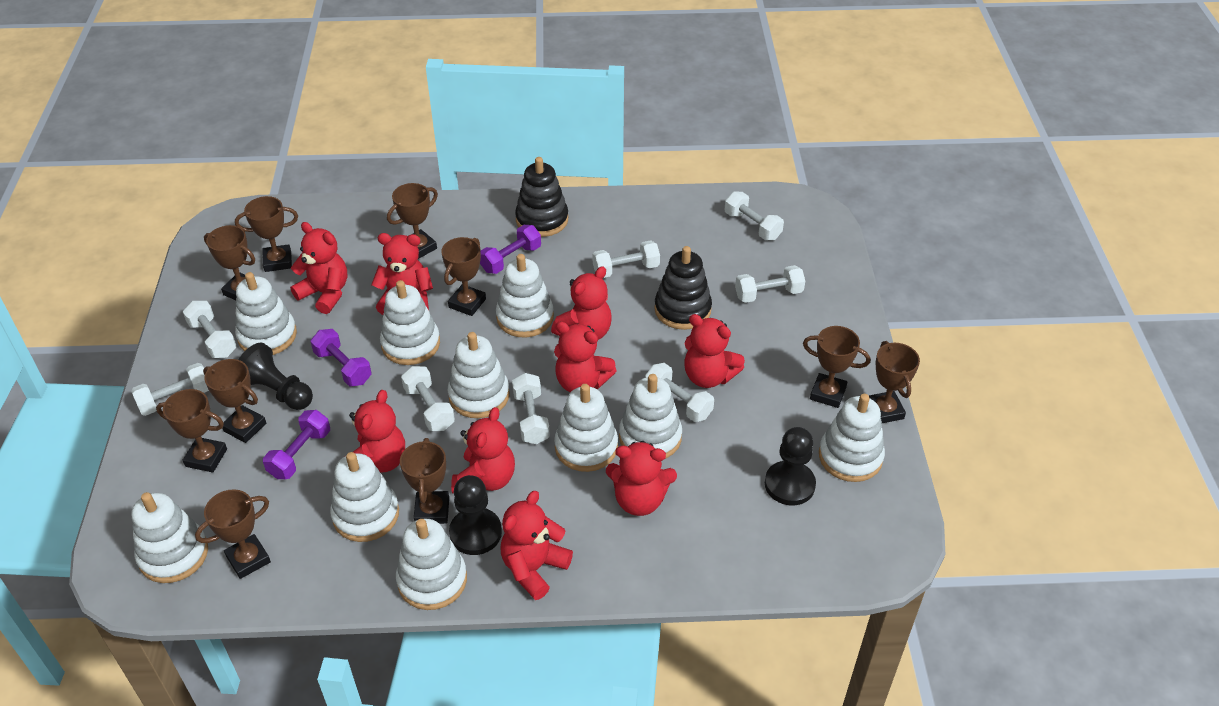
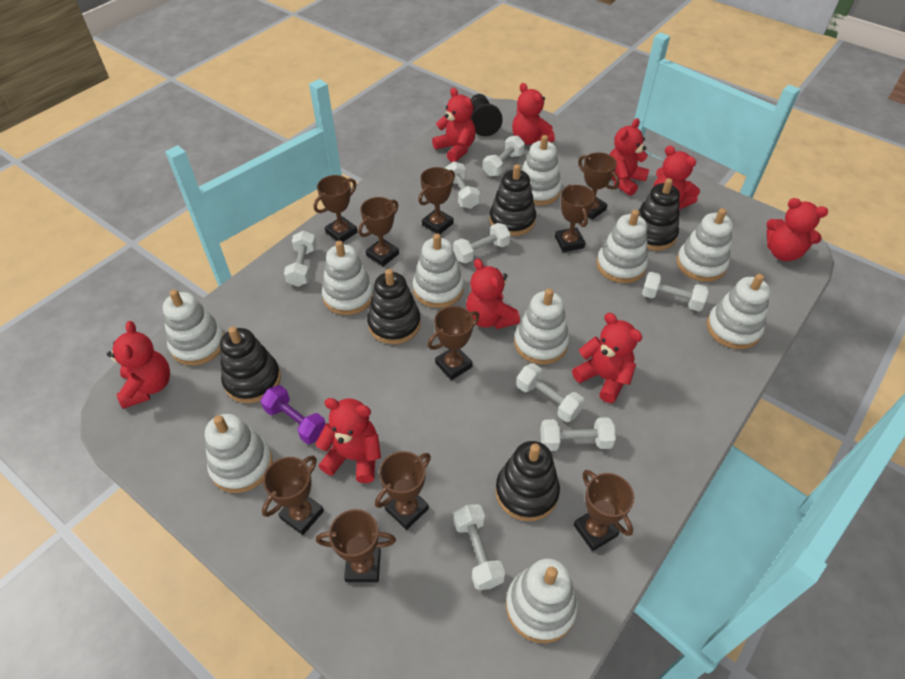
black pawn: [238,342,313,410] [449,475,502,555] [765,427,816,505] = 3 -> [470,94,503,136] = 1
black stacking toy: [515,157,568,237] [654,246,712,330] = 2 -> [220,327,281,403] [367,269,421,344] [489,164,536,236] [495,441,560,521] [638,178,680,251] = 5
purple dumbbell: [263,410,330,479] [310,329,372,387] [480,225,541,274] = 3 -> [260,385,326,444] = 1

